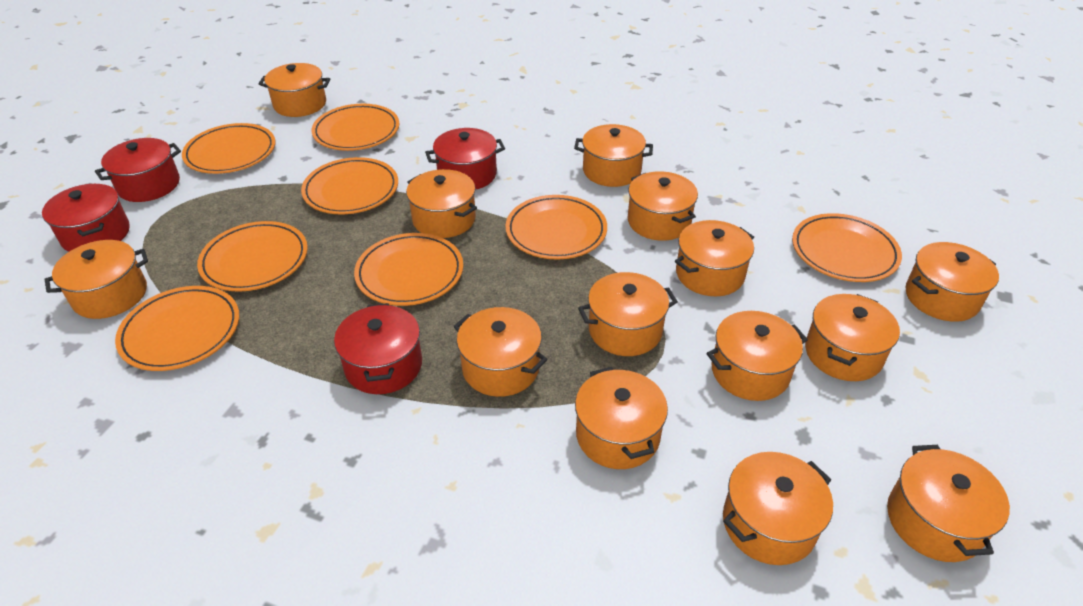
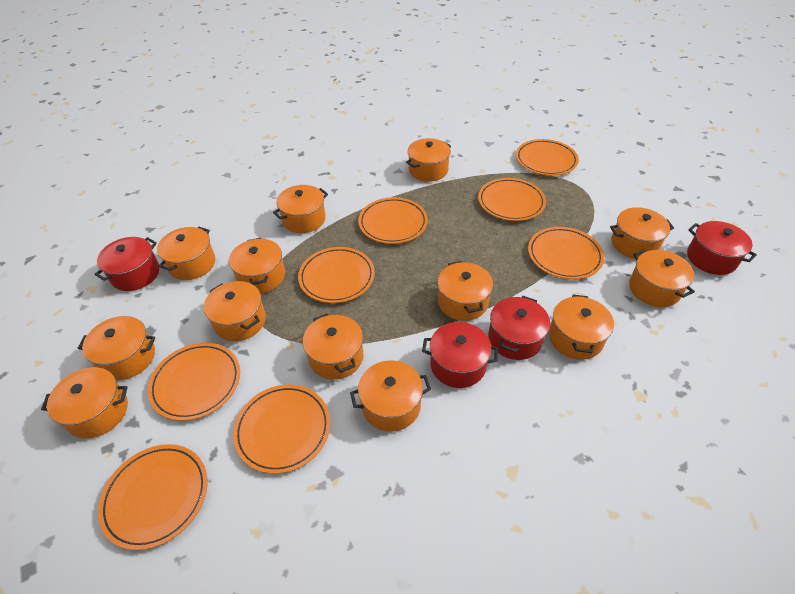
orange pot: [45,240,148,319] [258,63,330,117] [406,169,477,238] [453,307,548,397] [574,124,653,187] [575,367,668,469] [578,272,678,356] [628,171,698,241] [675,220,754,296] [707,311,808,401] [723,452,833,565] [805,294,900,381] [887,445,1010,562] [905,242,999,322] = 14 -> [41,367,128,438] [78,316,155,380] [157,227,215,280] [204,281,266,341] [229,238,285,293] [273,185,328,233] [303,314,363,380] [350,360,431,432] [406,138,451,182] [438,261,493,321] [549,295,614,360] [610,207,674,259] [629,250,695,307] = 13

